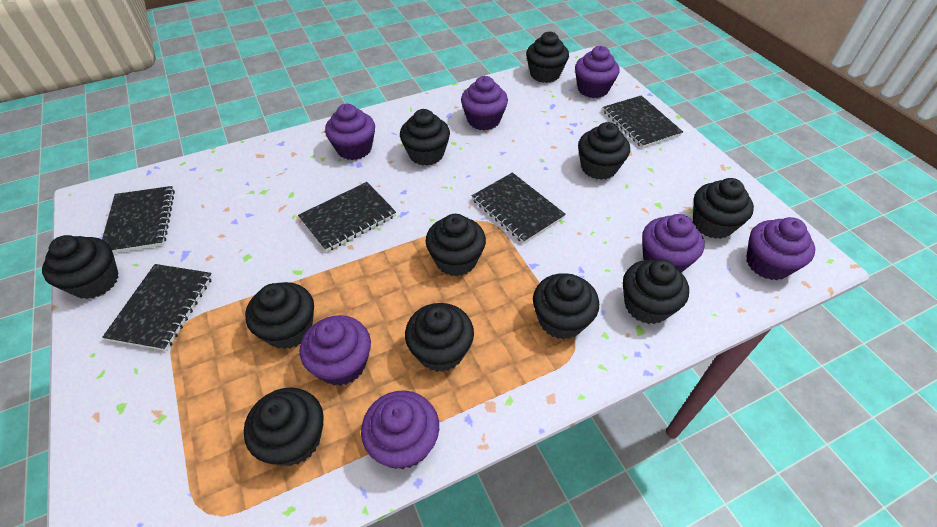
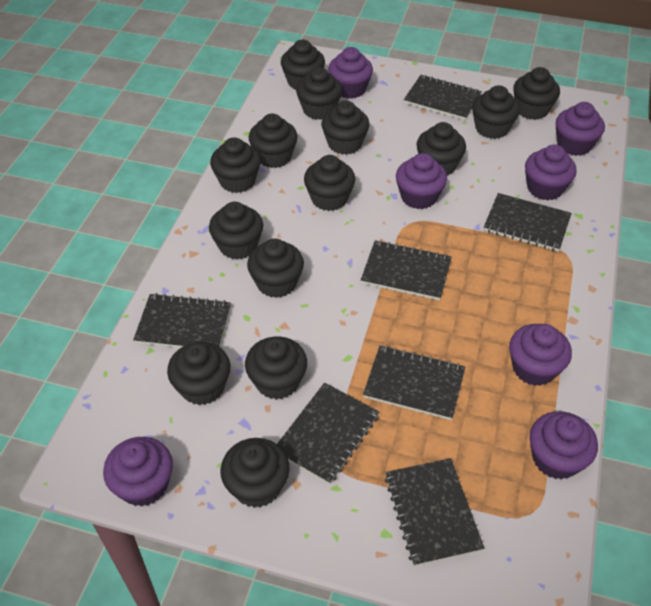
black cupcake: [42,235,119,299] [244,387,324,466] [245,282,314,349] [400,109,450,166] [405,303,474,372] [425,214,486,276] [526,32,569,83] [533,273,599,340] [578,122,630,180] [623,259,689,324] [693,178,754,239] = 11 -> [167,342,230,405] [209,202,263,260] [210,137,261,193] [220,438,290,508] [245,337,307,400] [247,239,304,298] [248,113,298,168] [281,40,325,89] [296,67,342,120] [304,155,355,211] [321,101,370,155] [416,122,466,176] [472,85,520,139] [513,67,560,120] = 14
black notebook: [102,186,175,253] [102,264,213,351] [298,182,396,252] [472,172,566,244] [603,95,683,148] = 5 -> [133,293,231,348] [277,383,379,485] [361,240,452,300] [363,345,465,420] [385,458,484,566] [404,75,482,120] [484,193,572,252] = 7

